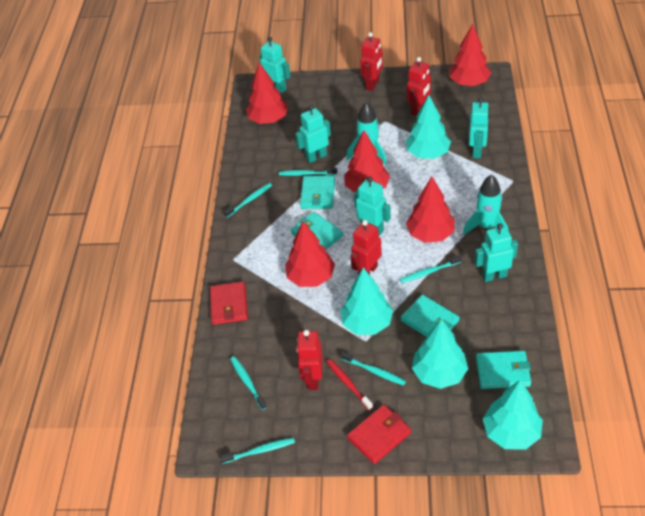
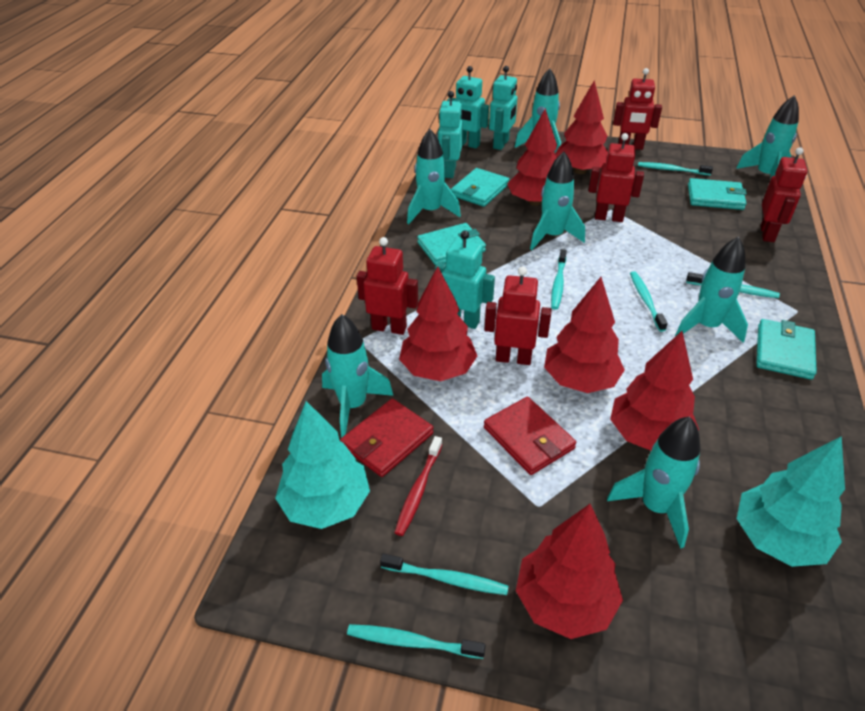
red robot: [296,330,323,390] [351,220,382,275] [360,32,383,91] [407,57,431,116] = 4 -> [357,237,418,335] [485,266,552,365] [589,133,644,222] [613,68,662,150] [761,147,807,242] = 5
red tree: [246,63,288,124] [285,221,335,287] [344,130,390,193] [406,176,455,243] [449,24,491,86] = 5 -> [399,266,477,381] [507,108,557,206] [516,504,623,639] [544,277,625,393] [555,80,608,174] [610,331,699,451] = 6
turquoise robot: [259,37,290,93] [295,105,331,163] [354,177,391,236] [469,98,489,158] [475,224,518,282] = 5 -> [435,230,495,329] [438,91,463,178] [447,66,489,148] [489,66,517,150] = 4
turquoise rocket: [347,102,387,165] [463,175,508,235] = 2 -> [322,314,393,438] [407,129,461,224] [515,68,561,152] [530,152,585,250] [607,416,701,549] [675,236,748,343] [736,95,799,177] = 7
turquoise tree: [340,267,393,335] [406,95,451,159] [412,319,468,389] [483,380,543,450] = 4 -> [275,401,370,529] [737,436,845,567] = 2

